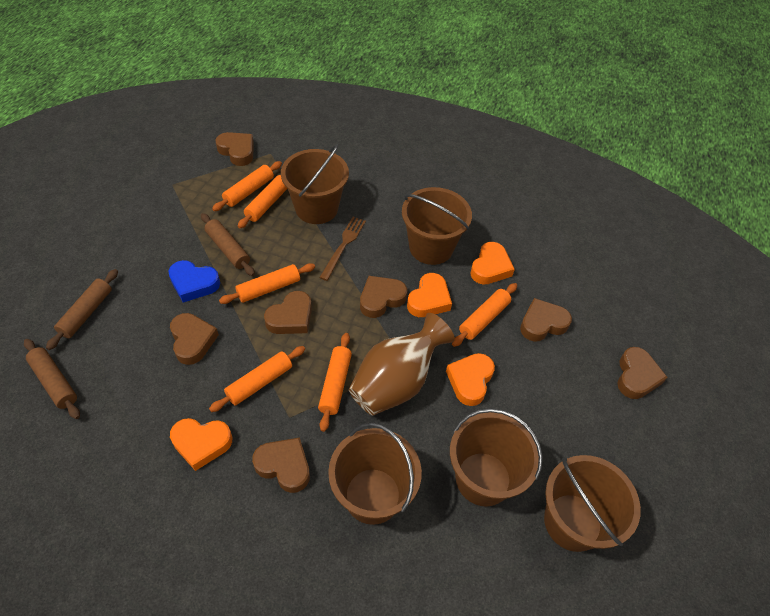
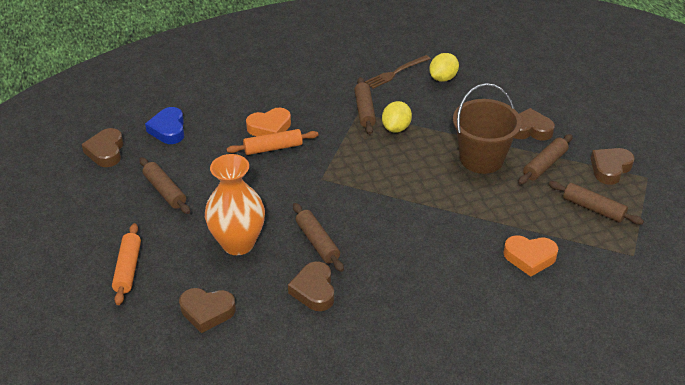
brown bucket: [281,144,349,224] [328,423,422,525] [402,187,472,265] [450,408,543,507] [544,455,641,552] = 5 -> [453,83,522,174] = 1
brown heart: [170,313,219,365] [216,132,254,166] [252,437,310,493] [264,291,312,334] [360,276,407,318] [520,298,572,342] [617,347,668,399] = 7 -> [82,128,123,167] [179,288,236,333] [288,261,334,311] [514,108,555,141] [591,148,634,185] = 5
brown rolling pin: [24,339,80,419] [46,269,118,350] [201,213,255,276] = 3 -> [139,157,190,214] [293,203,344,272] [354,77,376,134] [518,134,573,185] [549,181,644,225] = 5
brown vase: [349,313,455,416] = 1 -> none = 0
orange heart: [170,418,232,471] [407,273,452,317] [446,353,495,406] [470,242,515,285] = 4 -> [246,108,291,136] [503,235,558,277] = 2
orange rolling pin: [209,346,305,412] [212,161,282,211] [219,263,315,304] [238,175,288,228] [318,333,352,432] [452,283,517,347] = 6 -> [112,223,141,305] [227,129,318,155] = 2
orange vase: none = 0 -> [205,154,265,255] = 1
yellow lemon: none = 0 -> [382,101,412,133] [429,53,459,82] = 2

